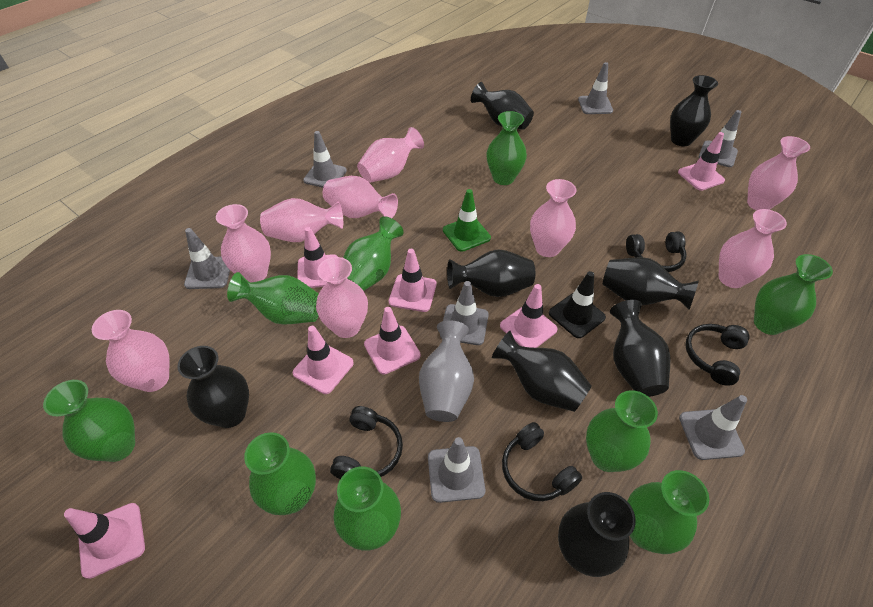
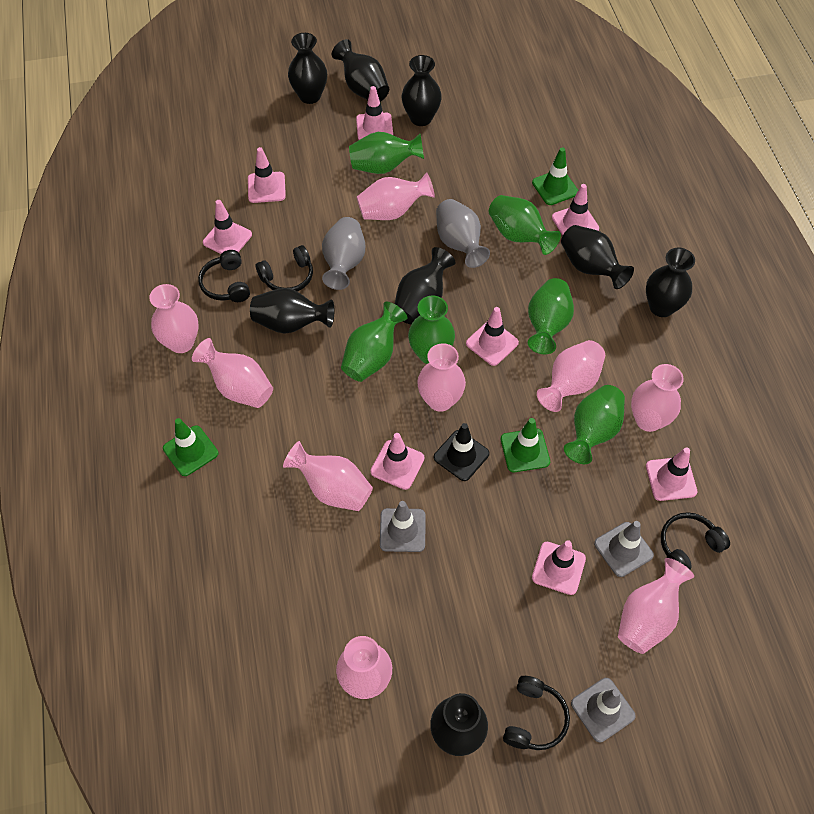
green traffic cone: [443,189,491,252] = 1 -> [163,418,218,476] [501,418,550,472] [532,147,578,205] = 3
green vase: [43,380,135,462] [227,272,319,325] [244,432,316,515] [333,466,401,550] [343,216,404,291] [486,111,527,185] [586,390,658,472] [627,470,709,554] [754,254,833,335] = 9 -> [341,302,408,382] [349,132,424,174] [408,296,455,364] [489,195,561,255] [528,278,574,354] [564,385,625,464] = 6
grey traffic cone: [184,228,230,289] [303,131,347,188] [428,437,485,503] [440,281,489,345] [578,62,613,114] [679,395,747,460] [699,110,741,167] = 7 -> [380,501,426,552] [571,678,636,742] [594,521,654,577] = 3
grey vase: [419,320,474,422] = 1 -> [322,217,365,290] [436,199,490,268] = 2
pink traffic cone: [64,503,145,579] [293,326,354,394] [297,227,338,288] [364,307,421,375] [389,249,437,312] [500,284,558,348] [678,132,725,191] = 7 -> [203,200,252,254] [248,147,286,203] [356,86,393,140] [370,433,425,490] [466,307,519,366] [532,540,586,595] [552,184,599,236] [646,447,697,501] = 8

